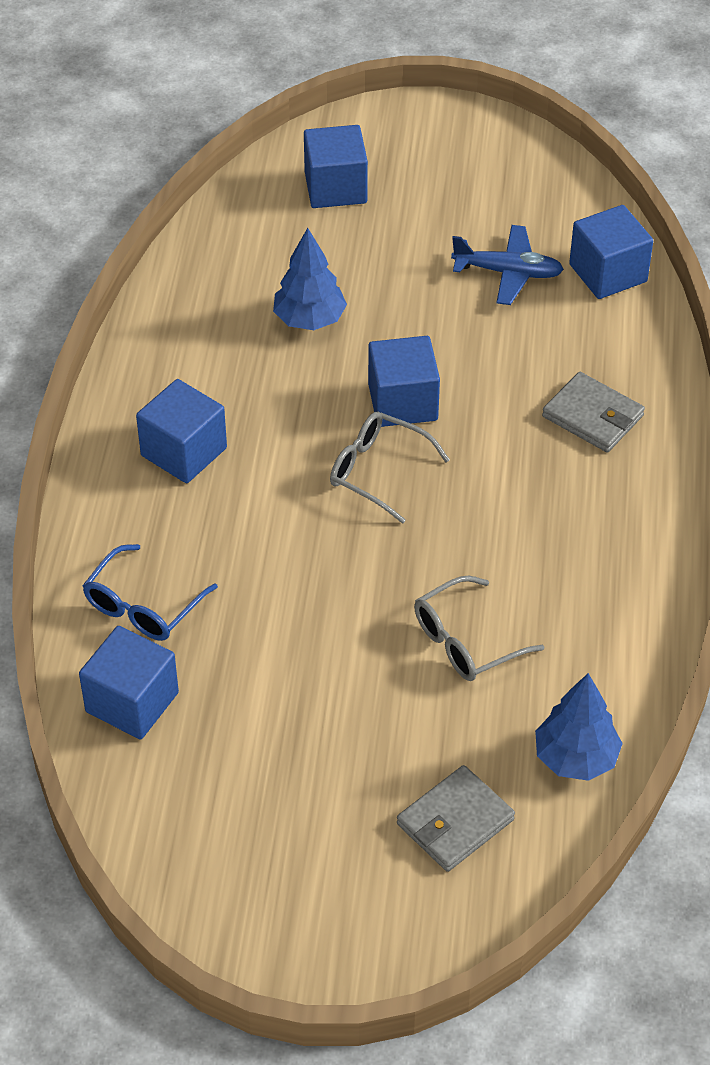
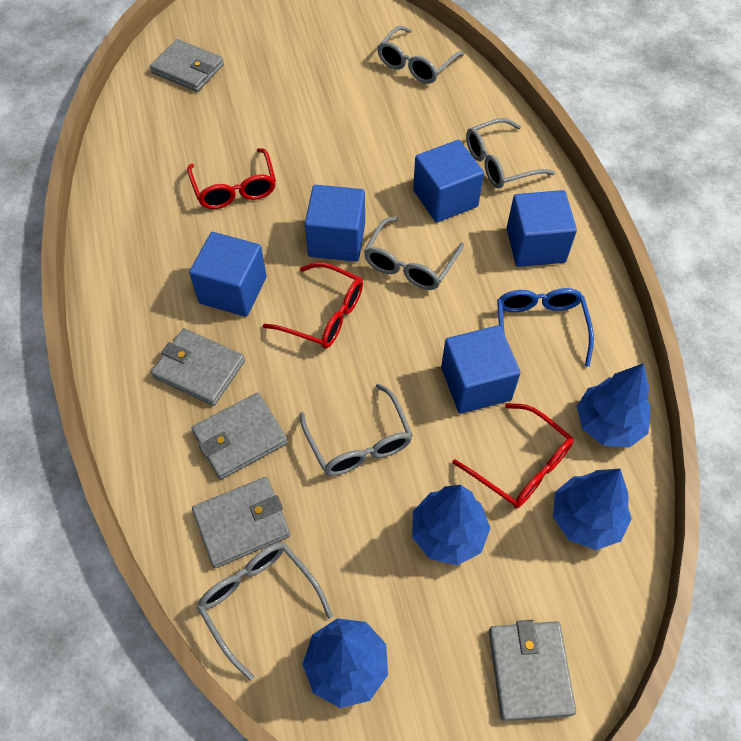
blue plane: [451,225,564,305] = 1 -> none = 0
blue tree: [273,228,347,330] [535,673,623,781] = 2 -> [303,618,388,708] [412,485,491,565] [553,469,632,550] [577,363,651,448] = 4
grey glasses: [330,412,450,523] [414,575,544,681] = 2 -> [197,543,333,681] [300,383,413,476] [364,217,464,290] [377,26,464,84] [466,118,555,188] = 5
grey wallet: [397,765,515,872] [542,372,645,452] = 2 -> [150,39,224,92] [151,328,245,406] [192,393,288,480] [192,477,291,568] [489,620,576,721] = 5
red glasses: none = 0 -> [187,148,276,209] [263,262,363,349] [452,403,574,509] = 3

